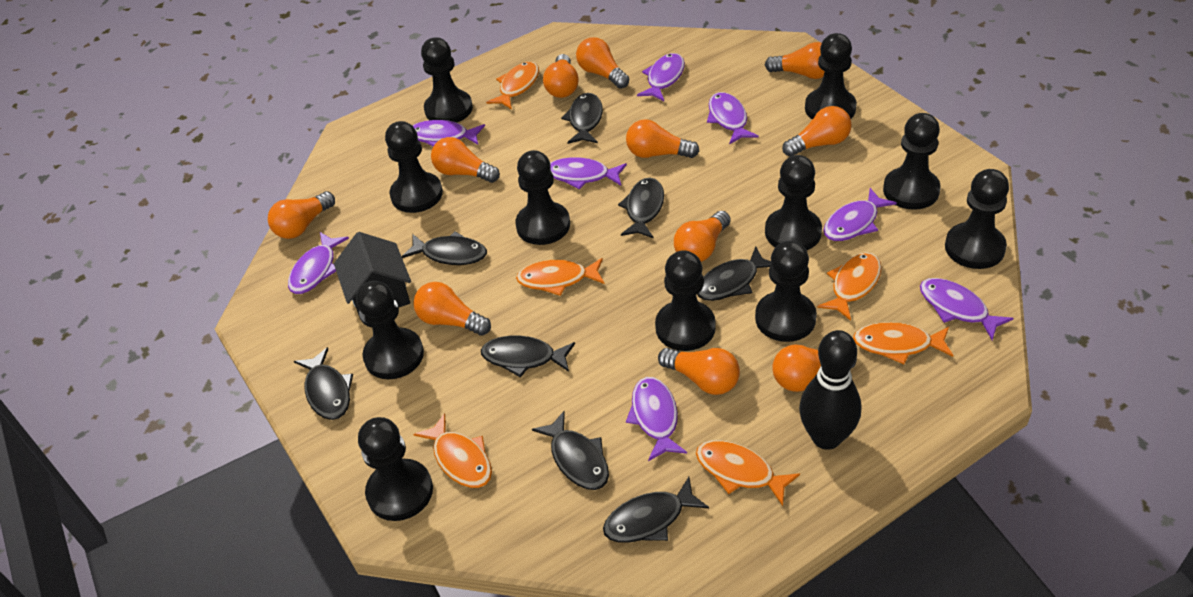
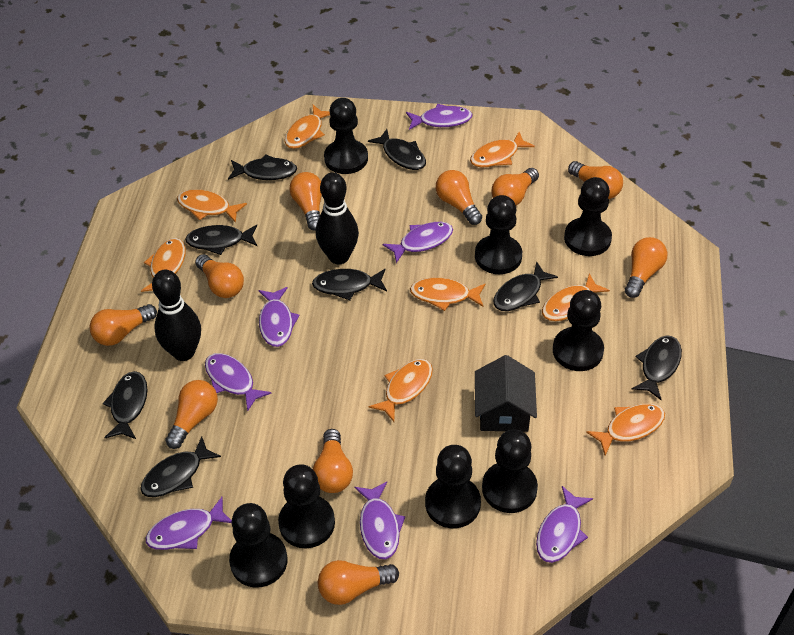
black bowling pin: [799,330,861,450] = 1 -> [152,270,201,361] [316,172,359,264] = 2
black pawn: [356,281,424,379] [358,417,433,521] [385,121,443,213] [421,37,473,122] [515,150,570,245] [655,250,716,351] [755,241,817,342] [765,155,822,250] [805,33,857,120] [883,113,941,210] [945,169,1009,269] = 11 -> [229,503,288,588] [278,464,335,548] [324,98,368,174] [425,445,481,528] [475,195,522,274] [482,429,538,513] [553,290,604,371] [564,177,612,256] = 8
orange fish: [413,413,492,488] [486,61,539,110] [516,258,605,296] [696,440,800,506] [817,252,882,321] [853,322,953,364] = 6 -> [141,238,186,292] [177,189,247,223] [284,105,330,149] [369,359,433,422] [410,278,485,311] [470,132,535,167] [542,273,610,321] [586,403,665,455] = 8
orange light bulb: [268,191,335,239] [413,282,491,336] [431,137,500,183] [543,54,579,98] [576,37,629,89] [626,119,699,158] [658,348,740,395] [674,211,731,262] [765,42,825,79] [772,345,857,392] [782,106,852,157] = 11 -> [90,304,157,346] [165,380,218,449] [195,254,244,298] [289,172,322,231] [313,429,353,493] [318,560,399,605] [436,170,482,225] [492,168,539,206] [568,161,623,199] [625,237,667,298] = 10
purple fish: [288,232,349,294] [412,120,485,146] [550,157,627,189] [626,377,687,461] [637,53,685,101] [707,92,759,144] [823,188,897,241] [920,278,1014,340] = 8 -> [146,497,232,550] [205,353,271,411] [259,287,300,347] [355,482,405,559] [383,222,453,263] [406,104,473,130] [536,486,593,563] = 7

